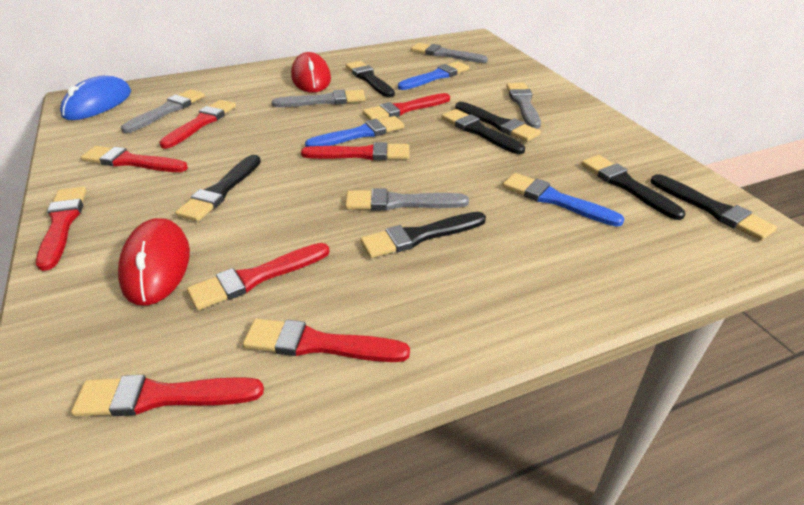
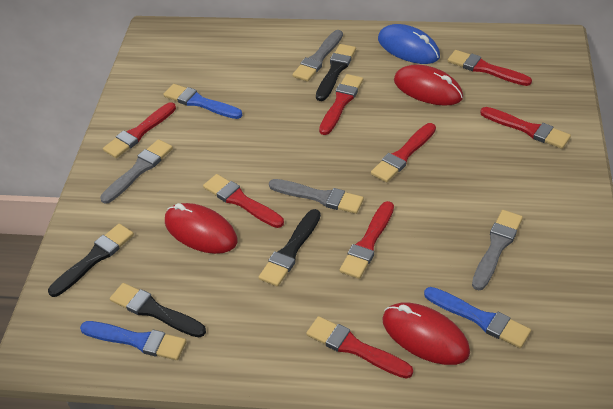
black brush: [176,155,261,222] [346,61,395,97] [360,212,486,258] [442,109,525,154] [455,102,541,142] [581,155,685,220] [651,174,777,241] = 7 -> [48,224,134,297] [110,283,206,337] [259,209,321,287] [316,44,356,101] = 4
grey brush: [121,89,205,133] [272,89,366,107] [345,189,469,211] [411,43,488,63] [506,83,541,129] = 5 -> [100,139,173,204] [269,179,364,214] [292,30,343,82] [472,210,523,291] = 4
red mouse: [118,218,190,306] [291,52,331,92] = 2 -> [165,203,238,254] [382,303,470,365] [394,65,463,106] = 3

